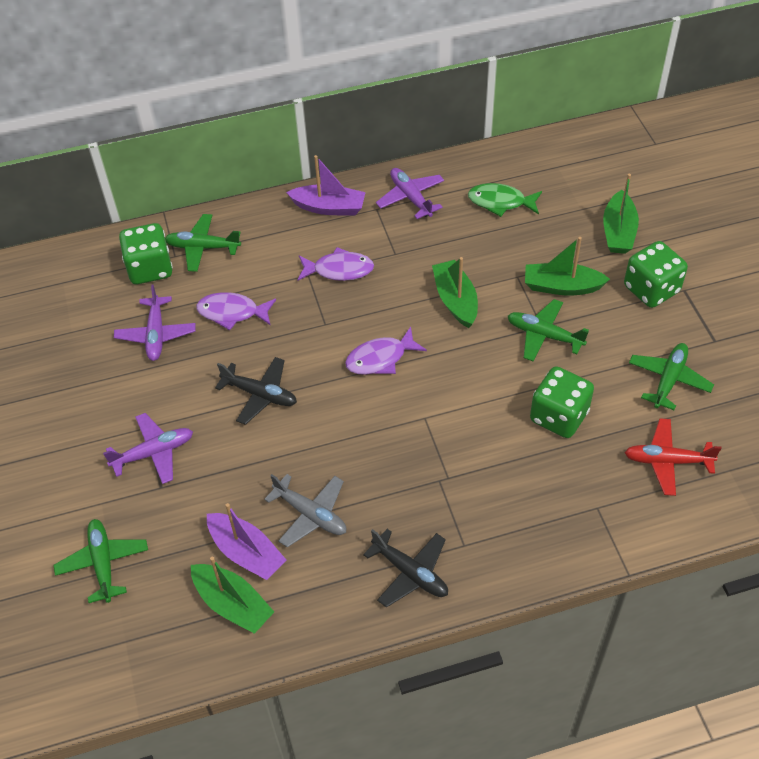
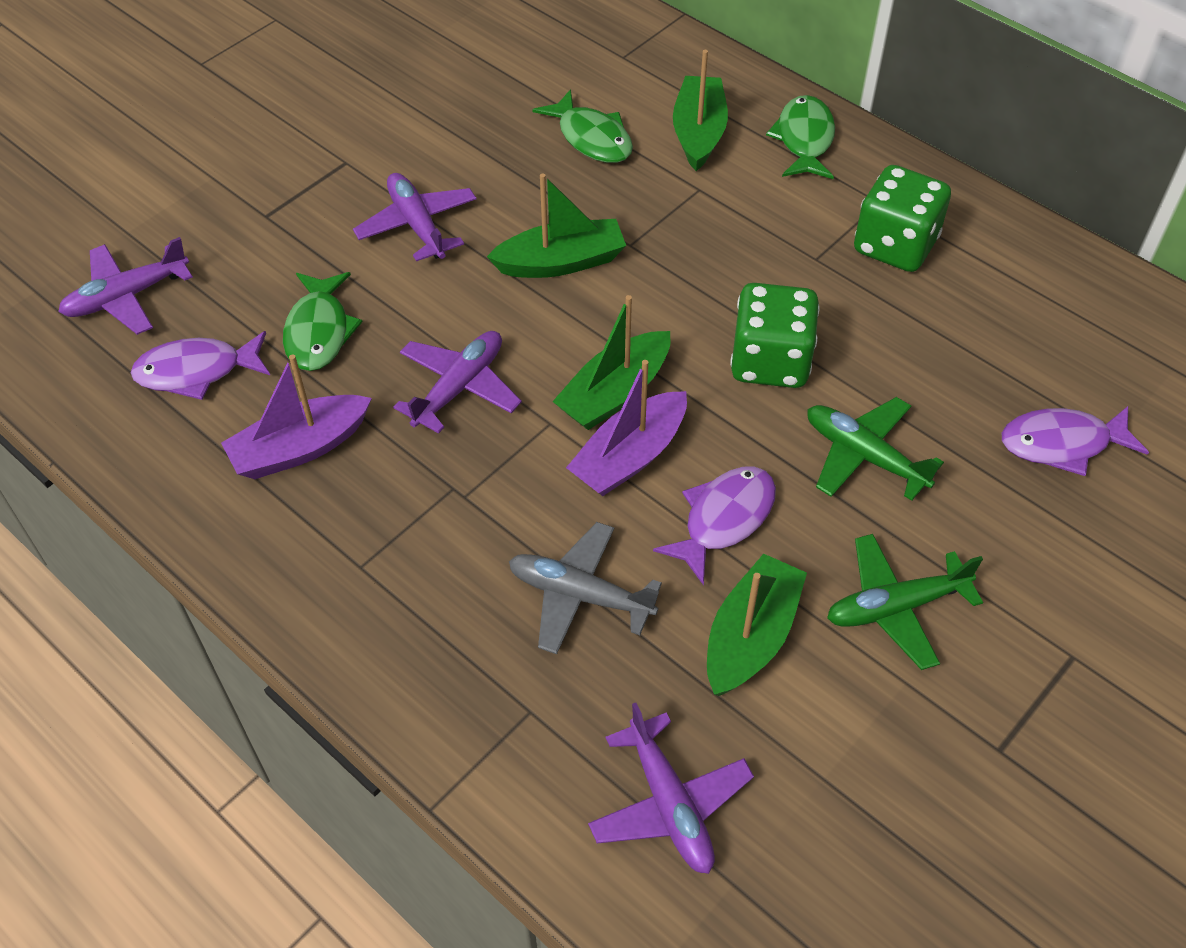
black plane: [215,357,297,425] [363,529,448,608] = 2 -> none = 0
green dice: [119,223,173,284] [530,366,594,438] [624,241,688,308] = 3 -> [730,283,820,388] [854,165,951,272] = 2
green fish: [468,183,542,217] = 1 -> [283,272,362,371] [533,89,633,163] [766,95,835,179] = 3
green plane: [53,519,148,603] [165,214,241,272] [508,299,589,361] [629,343,714,410] = 4 -> [807,397,944,501] [827,534,983,670] = 2
purple plane: [103,413,193,484] [114,284,196,361] [376,168,444,219] = 3 -> [58,237,193,335] [353,173,477,262] [393,331,522,434] [588,703,754,874] = 4
red plane: [625,419,722,496] = 1 -> none = 0

